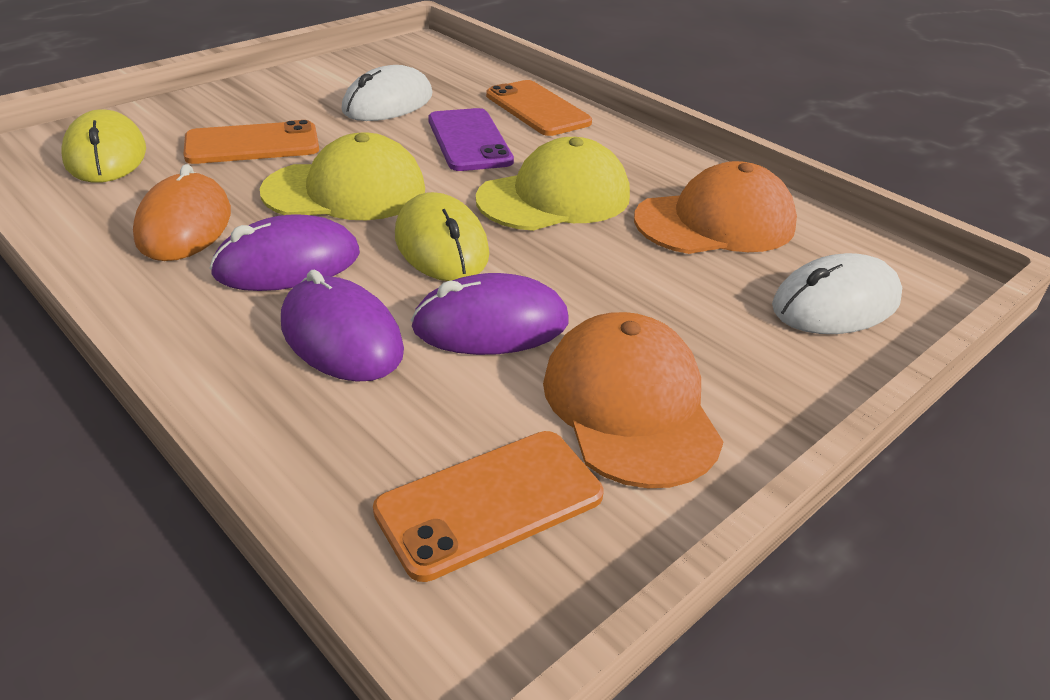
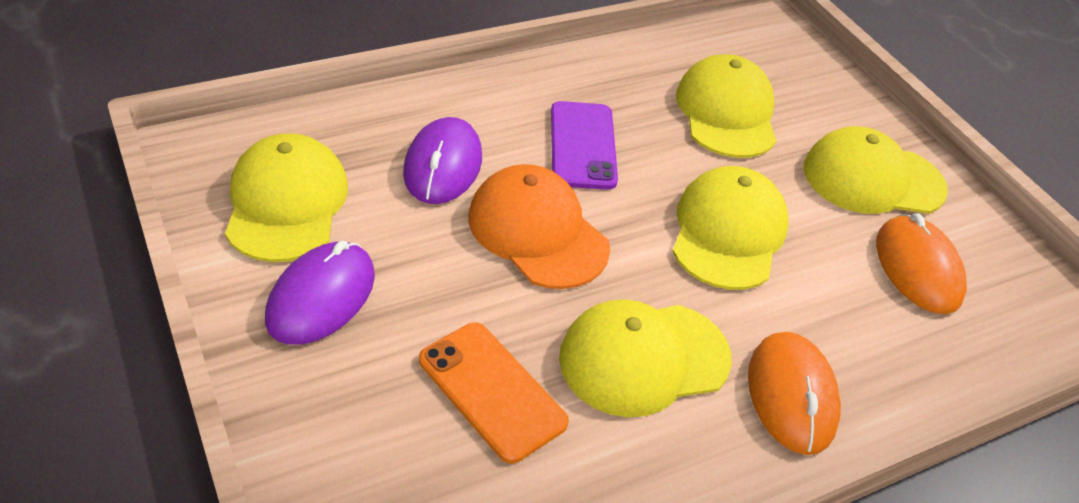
orange cap: [543,312,723,488] [634,161,797,254] = 2 -> [468,164,610,289] = 1
orange mouse: [133,164,231,261] = 1 -> [748,332,841,455] [876,213,967,314] = 2
orange phone: [184,120,319,164] [373,431,604,582] [486,80,592,136] = 3 -> [419,322,569,464] = 1
purple mouse: [210,214,360,291] [281,270,404,382] [411,273,569,355] = 3 -> [265,241,375,345] [403,117,482,204] = 2
white mouse: [342,65,432,121] [772,253,902,334] = 2 -> none = 0
yellow cap: [260,132,425,220] [476,137,630,231] = 2 -> [225,133,348,262] [559,300,732,417] [673,166,788,290] [676,54,776,158] [804,126,948,214] = 5
yellow mouse: [62,109,146,183] [395,192,489,281] = 2 -> none = 0

